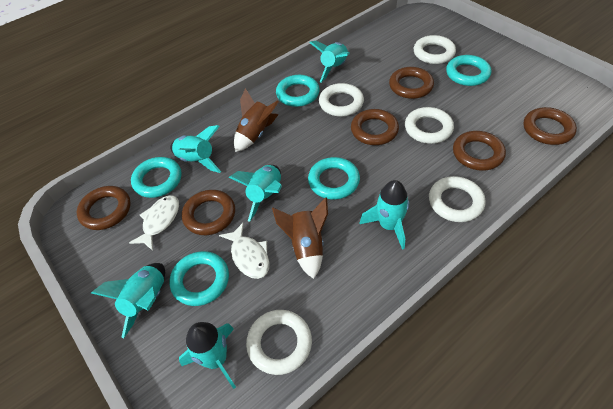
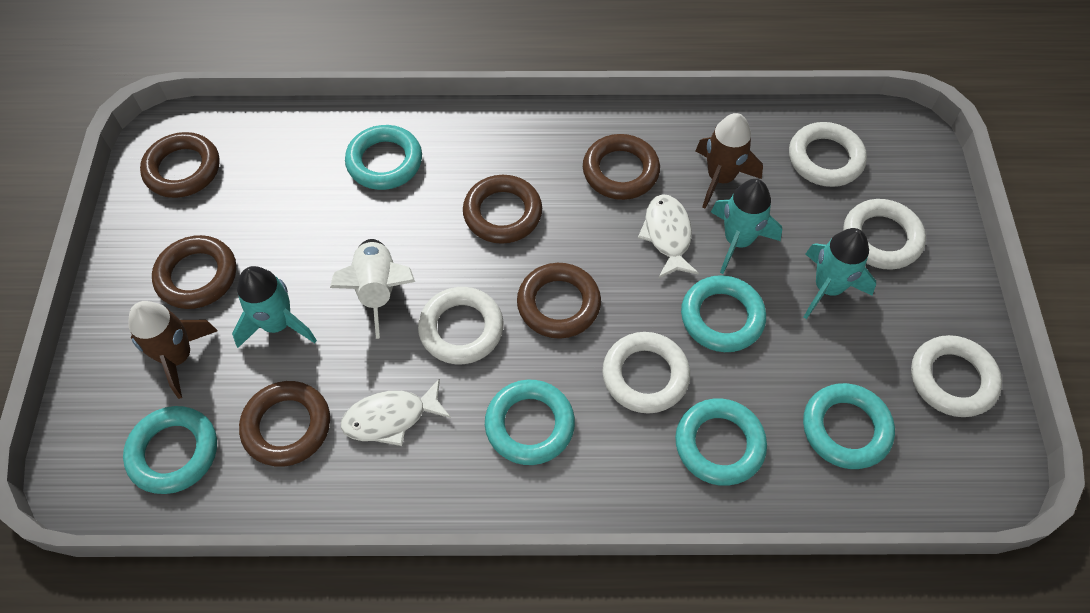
turquoise ring: [131,157,182,198] [170,251,229,306] [276,75,320,107] [308,157,360,199] [446,55,491,86] = 5 -> [123,406,217,494] [345,125,422,190] [485,380,575,465] [675,398,767,486] [681,275,766,352] [803,383,895,469] = 6
turquoise rocket: [91,263,165,338] [170,125,221,173] [179,322,236,389] [229,165,282,222] [309,41,350,82] [360,180,409,250] = 6 -> [232,266,317,348] [711,179,782,274] [804,228,876,319] = 3
white rocket: none = 0 -> [330,239,415,339] = 1

